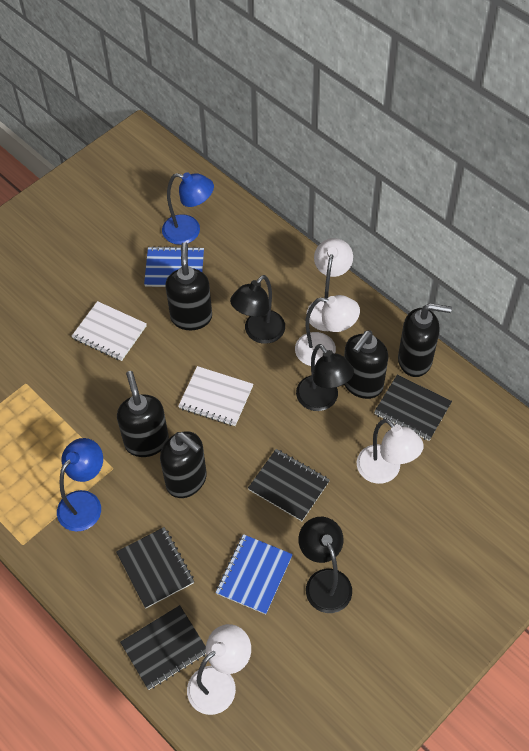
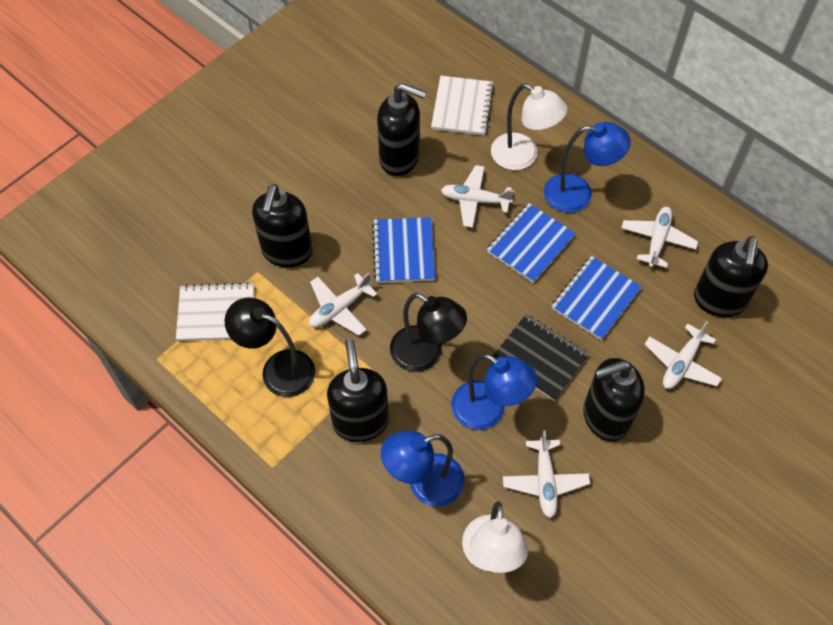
black lamp: [230,275,285,344] [296,344,354,411] [298,517,352,613] = 3 -> [224,298,315,397] [390,293,467,372] = 2
black notebook: [116,527,194,608] [120,605,206,690] [248,449,330,521] [374,375,452,441] = 4 -> [493,314,589,401] = 1
blue lamp: [57,438,103,531] [162,172,214,245] = 2 -> [381,430,465,506] [451,354,537,430] [544,122,631,213] = 3
blue notebook: [144,246,204,287] [216,534,293,614] = 2 -> [372,217,435,283] [487,203,576,283] [551,256,642,340] = 3
white lamp: [187,624,251,715] [295,295,360,366] [307,238,353,331] [357,419,424,484] = 4 -> [462,501,528,573] [491,83,567,170] = 2
white plane: none = 0 -> [309,273,377,336] [441,165,514,228] [503,430,590,518] [621,207,698,268] [645,321,722,389] = 5

